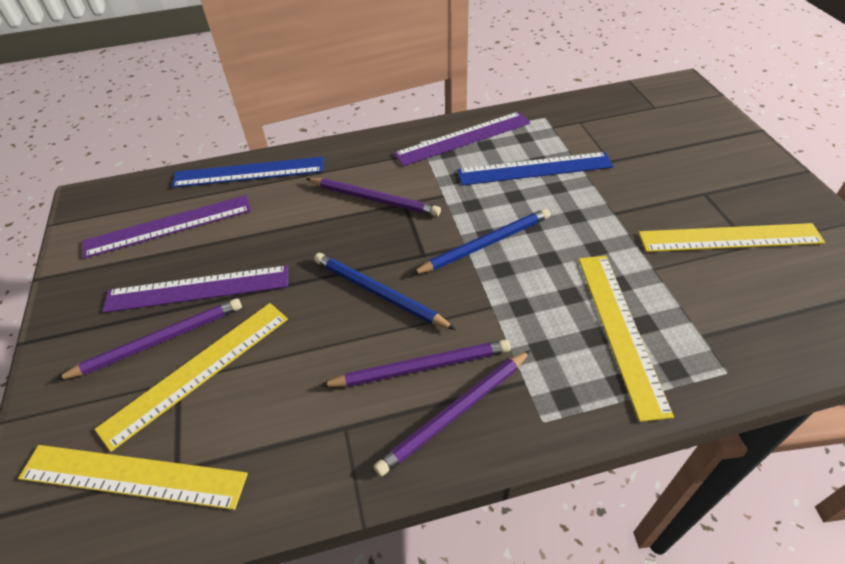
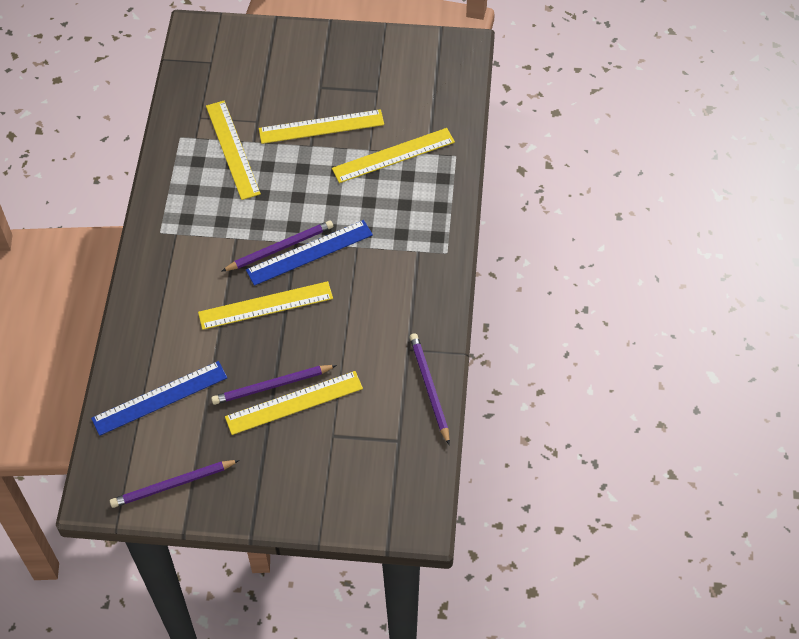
blue pencil: [314,253,456,330] [411,208,550,275] = 2 -> none = 0
purple ruler: [83,195,251,258] [102,265,288,313] [394,112,530,166] = 3 -> none = 0
yellow ruler: [18,445,248,510] [94,303,288,452] [578,256,674,422] [638,223,825,252] = 4 -> [198,281,333,330] [206,101,261,200] [225,371,363,435] [259,109,384,144] [332,128,455,183] = 5

